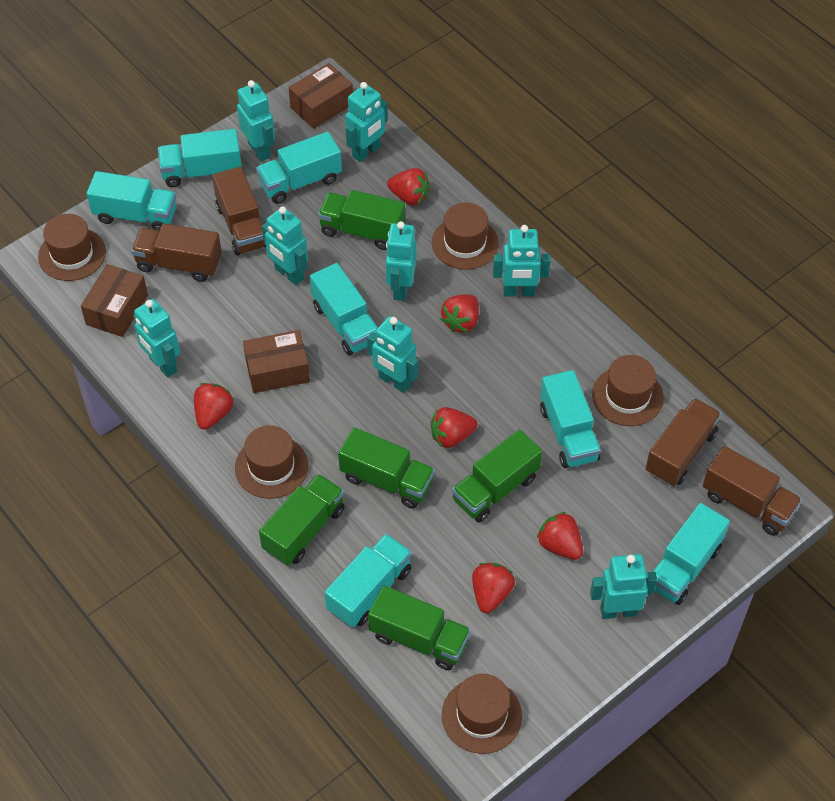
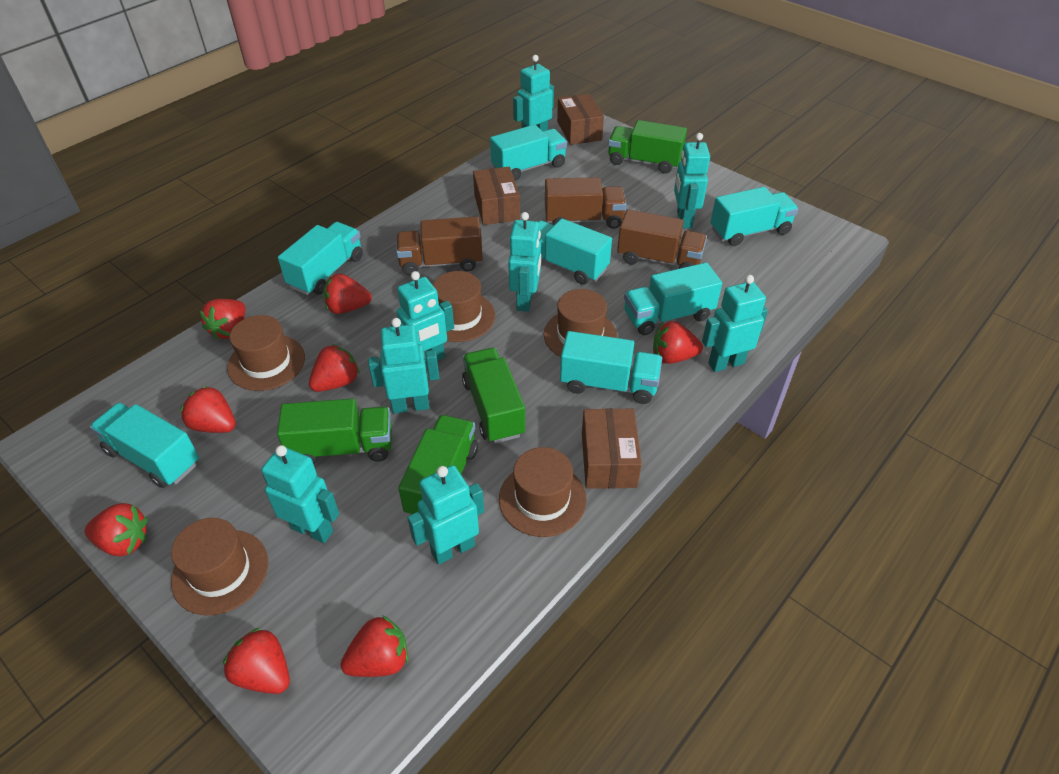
brown truck: [131,223,222,282] [212,167,266,255] [646,398,721,486] [703,446,802,536] = 4 -> [396,217,483,276] [545,177,627,229] [617,209,707,269] = 3
green truck: [259,474,345,565] [318,190,405,250] [338,427,435,509] [368,585,471,670] [452,430,542,523] = 5 -> [277,399,392,464] [398,415,478,515] [462,348,525,443] [608,120,687,174] = 4
red strawberry: [194,383,233,430] [387,168,430,205] [430,407,477,448] [441,294,479,333] [472,563,515,613] [537,512,583,560] = 6 -> [85,503,148,556] [180,386,236,433] [200,299,245,340] [223,628,290,694] [309,344,360,392] [323,274,372,314] [340,615,408,677] [653,321,703,364] = 8

